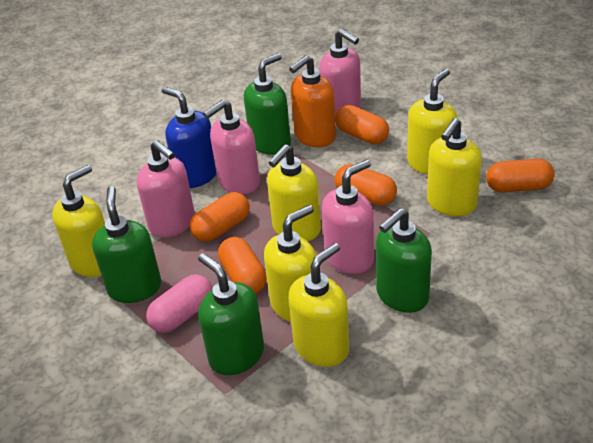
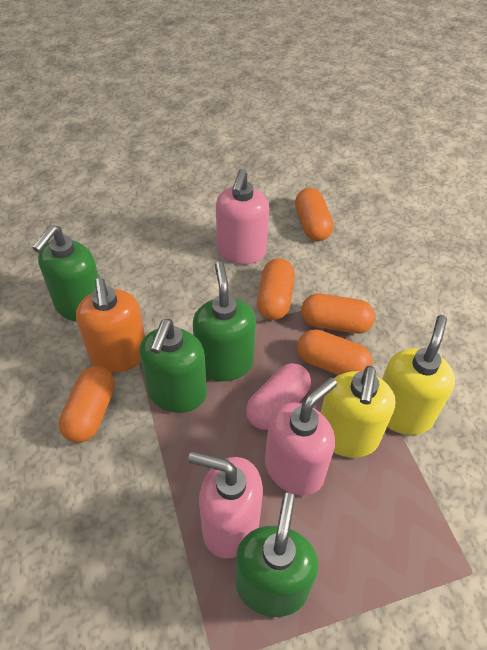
blue soap dispenser: [162,87,216,188] = 1 -> none = 0
pink soap dispenser: [137,140,195,238] [203,100,260,195] [319,29,361,115] [322,159,374,274] = 4 -> [188,451,263,559] [216,169,269,264] [265,377,337,496] = 3
yellow soap dispenser: [52,165,105,277] [264,205,316,322] [267,144,321,241] [289,243,349,367] [407,69,457,175] [427,118,482,216] = 6 -> [321,366,395,458] [382,315,455,435] = 2

